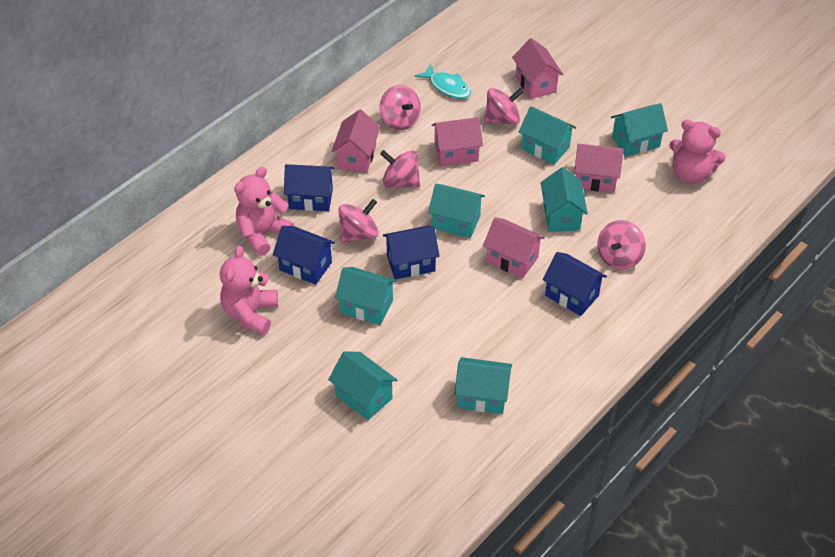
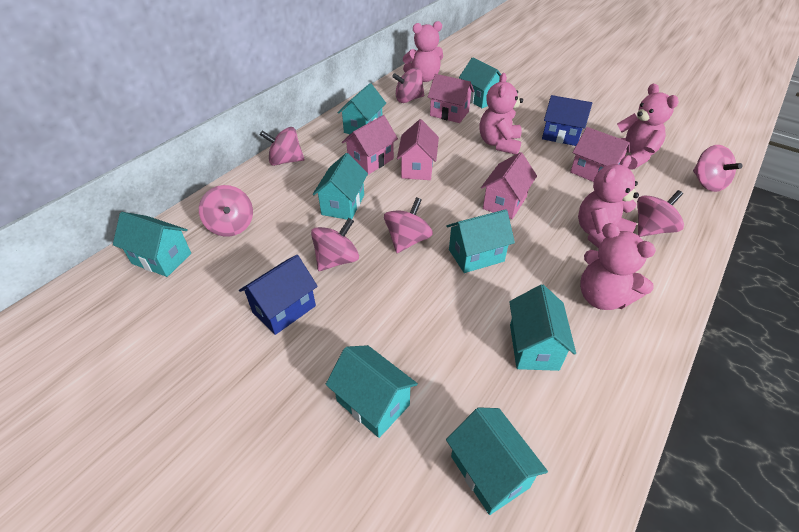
blue house: [273,226,335,285] [284,164,334,211] [383,226,440,279] [542,252,607,316] = 4 -> [239,255,318,335] [542,95,592,146] = 2
pink spinning top: [339,199,378,243] [380,85,421,130] [380,150,420,188] [484,88,524,124] [597,220,646,270] = 5 -> [199,185,253,237] [260,127,304,166] [311,218,359,271] [384,197,433,253] [392,68,424,103] [637,190,684,237] [693,145,743,192] = 7
pink teddy bear: [220,246,278,335] [234,167,294,256] [669,120,726,184] = 3 -> [403,21,443,82] [480,73,523,155] [578,155,639,248] [580,223,656,310] [617,84,679,170] = 5
turquoise fish: [415,64,471,99] = 1 -> none = 0
turquoise house: [328,351,397,420] [335,267,397,325] [428,184,485,238] [455,357,512,414] [519,106,576,164] [541,167,588,232] [611,103,668,157] = 7 -> [113,212,191,277] [313,153,368,220] [326,345,418,438] [338,83,386,134] [446,209,515,273] [446,407,548,515] [459,57,501,108] [509,284,576,371] = 8

